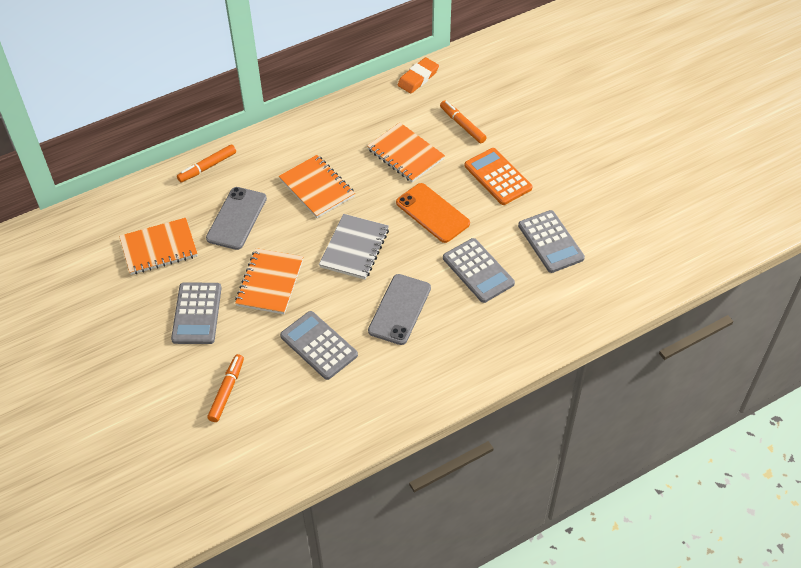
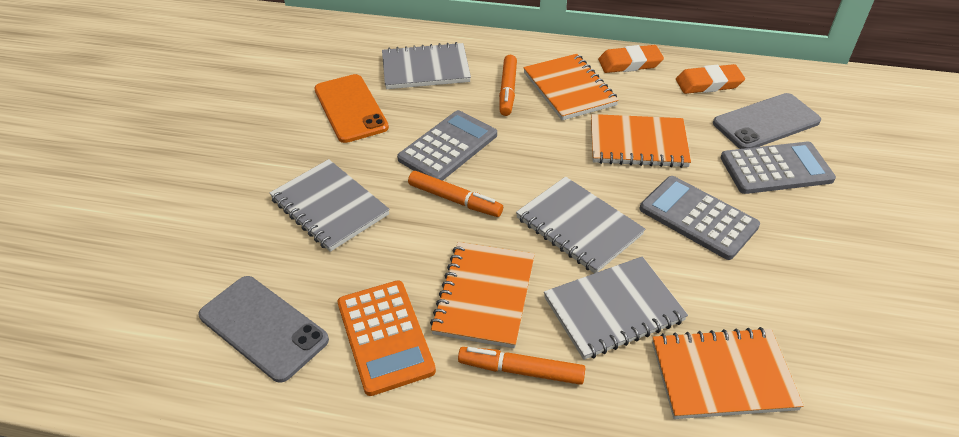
grey calculator: [171,283,222,344] [280,311,358,380] [443,238,515,303] [518,210,585,273] = 4 -> [397,110,497,181] [640,176,760,260] [720,141,836,194] = 3
grey notebook: [319,214,389,280] = 1 -> [270,159,390,252] [382,42,471,89] [516,177,645,273] [544,256,688,360] = 4
orange eraser: [398,57,439,94] = 1 -> [598,45,664,73] [676,64,745,94] = 2

